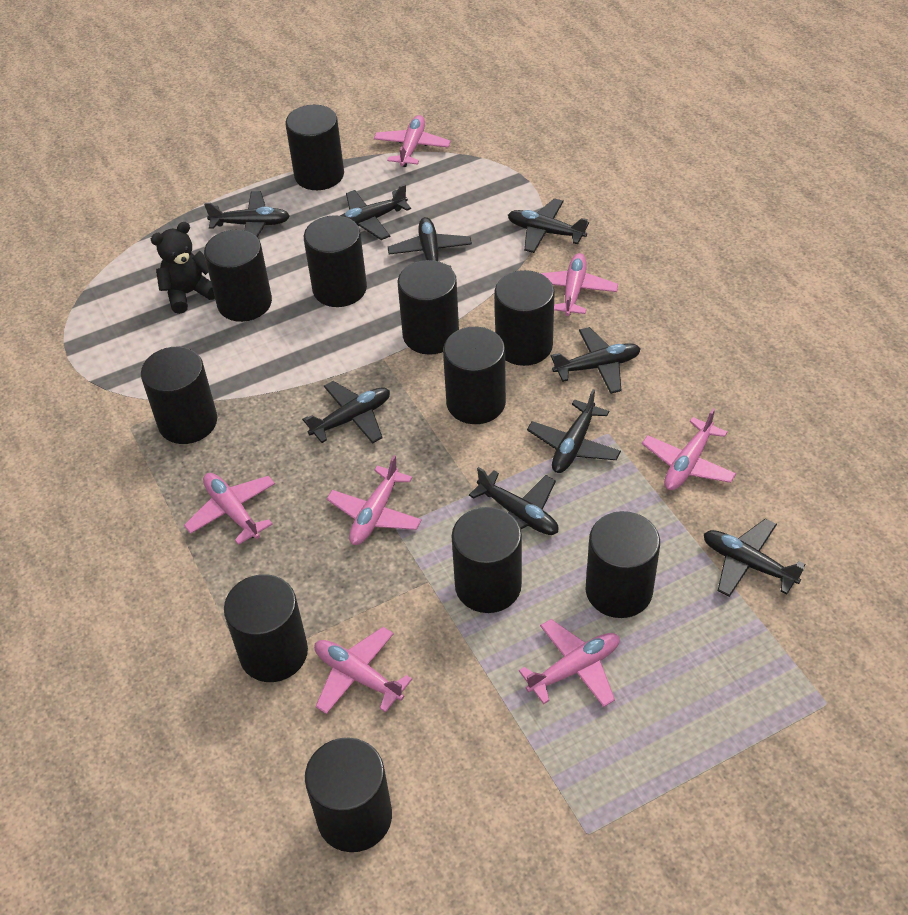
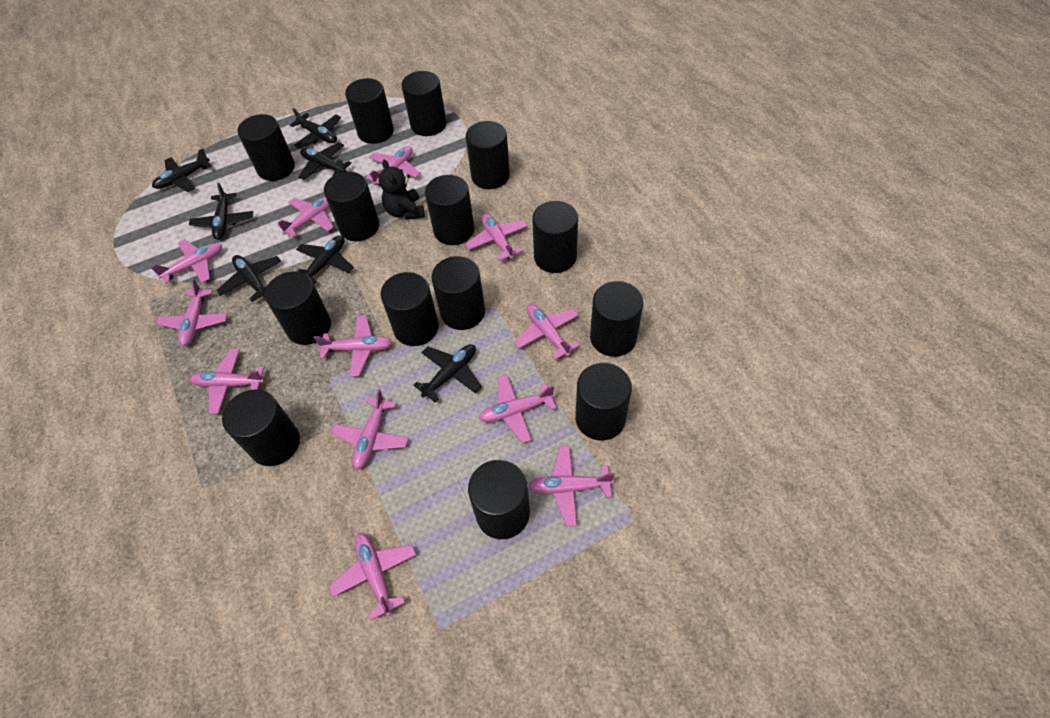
black cylinder: [141,347,217,444] [204,230,272,322] [224,574,308,682] [285,105,344,190] [304,215,367,307] [305,738,392,852] [398,260,459,355] [443,327,506,424] [452,507,522,613] [494,270,555,366] [585,511,660,618] = 11 -> [222,389,300,466] [237,114,295,181] [265,272,331,345] [324,172,380,241] [345,78,394,144] [381,272,439,346] [402,71,447,136] [425,175,475,245] [431,256,485,330] [466,121,510,189] [468,460,530,539] [532,201,578,273] [575,363,632,441] [590,281,643,357] = 14
black plane: [204,191,290,237] [302,381,390,443] [340,184,411,240] [388,217,472,269] [469,467,559,535] [508,198,589,253] [527,389,621,473] [551,327,641,394] [704,518,806,597] = 9 -> [152,148,211,192] [189,183,253,240] [217,255,281,302] [290,108,341,148] [296,235,353,285] [299,142,351,180] [413,344,482,402] = 7
pink plane: [184,473,275,545] [314,627,412,714] [327,455,422,545] [374,115,451,167] [519,619,619,707] [540,253,618,316] [642,408,736,490] = 7 -> [151,239,222,284] [156,279,228,346] [190,349,264,414] [277,197,334,238] [314,315,392,377] [329,533,416,620] [331,389,409,470] [366,146,421,186] [465,213,528,261] [479,375,556,443] [514,304,580,360] [528,446,615,526] = 12

